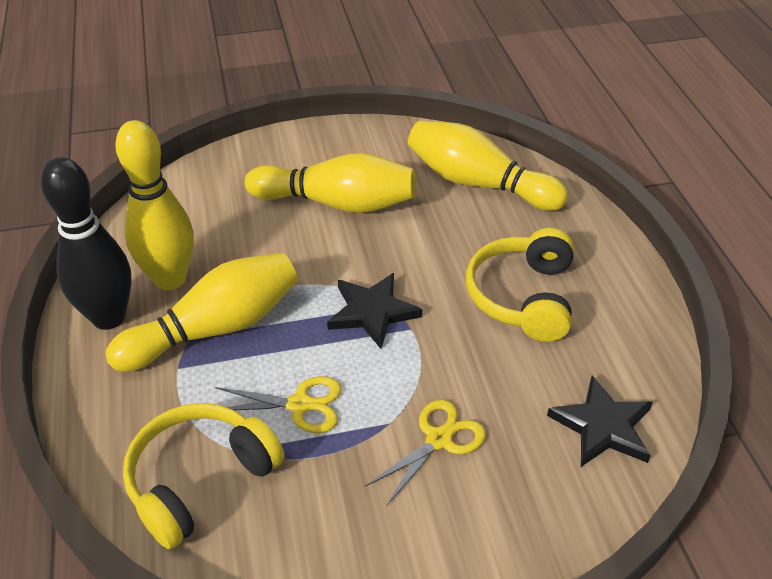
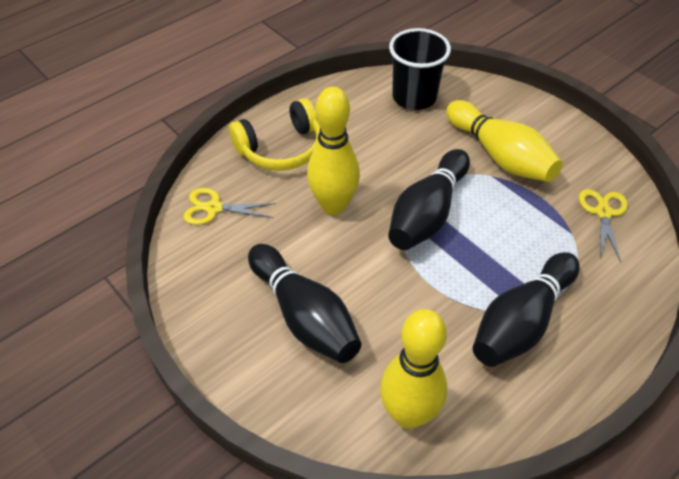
black bowling pin: [41,157,132,330] = 1 -> [248,244,361,363] [388,149,470,250] [473,252,580,367] = 3
black cup: none = 0 -> [389,28,451,110] = 1
black star: [327,273,422,349] [547,376,653,467] = 2 -> none = 0
yellow bowling pin: [106,252,298,372] [115,120,194,290] [245,153,416,213] [408,120,568,211] = 4 -> [307,87,360,215] [380,309,447,429] [446,100,562,182] = 3
yellow headphones: [123,403,285,549] [466,228,574,342] = 2 -> [229,98,320,171] = 1

